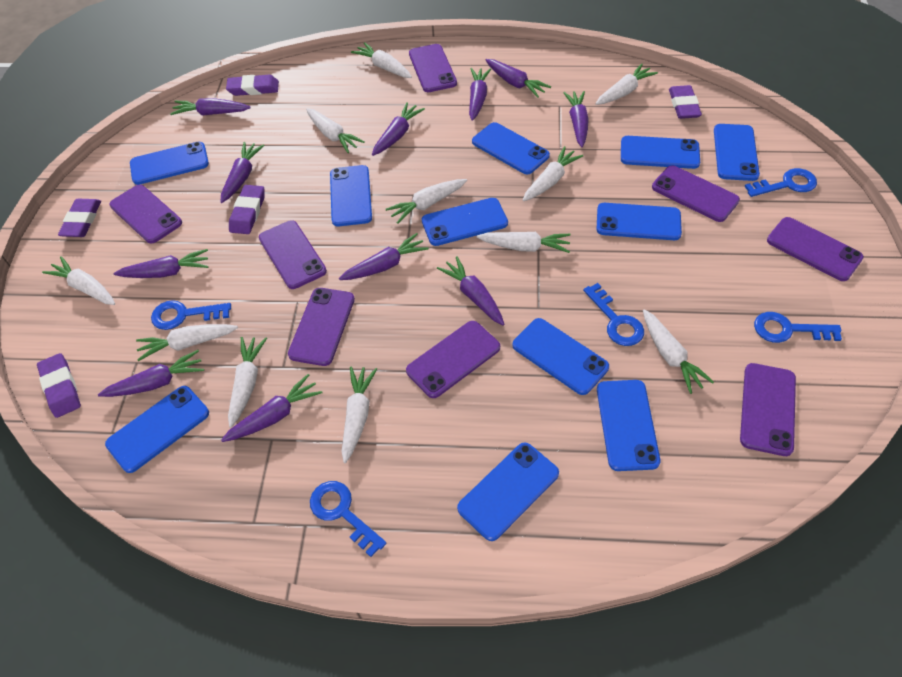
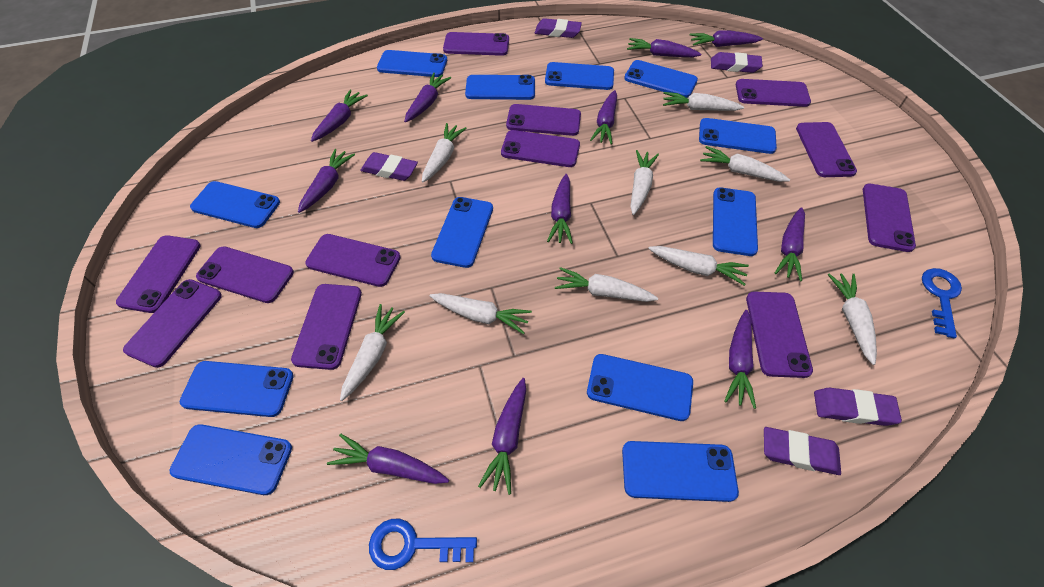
blue key: [151,300,231,330] [310,481,386,557] [583,283,644,346] [744,168,817,197] [754,312,842,343] = 5 -> [369,519,477,570] [922,268,962,338] = 2
blue phone: [105,386,209,473] [130,142,209,185] [330,165,372,226] [422,198,508,246] [457,442,559,541] [472,122,550,174] [512,318,609,395] [597,203,682,240] [597,380,661,471] [621,136,700,169] [714,124,760,181] = 11 -> [170,424,292,495] [180,361,294,417] [190,181,280,228] [377,50,447,77] [431,197,493,268] [465,75,535,100] [545,62,614,90] [587,354,693,421] [622,441,739,502] [624,60,698,98] [699,118,777,154] [713,188,758,256] = 12
purple phone: [110,185,182,244] [259,220,327,289] [288,288,355,366] [406,321,500,398] [409,44,457,92] [652,165,740,222] [740,363,796,456] [767,217,864,281] = 8 -> [116,235,200,313] [123,279,222,368] [196,246,294,303] [291,284,362,370] [305,234,401,287] [443,32,509,56] [501,130,580,167] [506,104,581,136] [736,79,811,107] [746,292,813,378] [796,122,857,177] [863,184,916,252] = 12
white carrot: [42,256,115,305] [136,324,238,361] [228,337,267,428] [306,108,365,153] [342,367,377,463] [351,42,412,78] [386,179,467,224] [477,232,571,253] [522,146,583,201] [595,64,658,105] [643,309,714,394] = 11 -> [340,304,405,401] [422,123,467,182] [430,293,532,334] [555,267,658,302] [630,150,659,215] [648,246,749,286] [663,92,744,111] [700,146,790,182] [828,273,877,365] = 9

